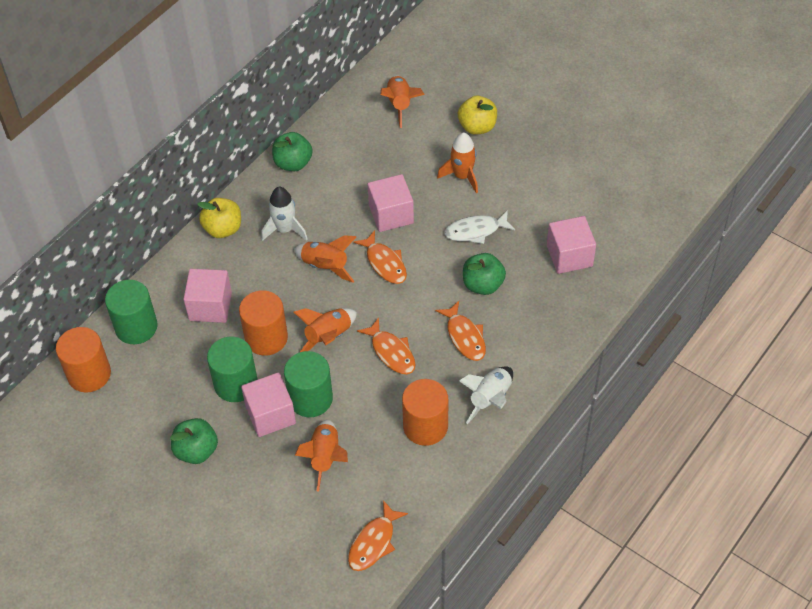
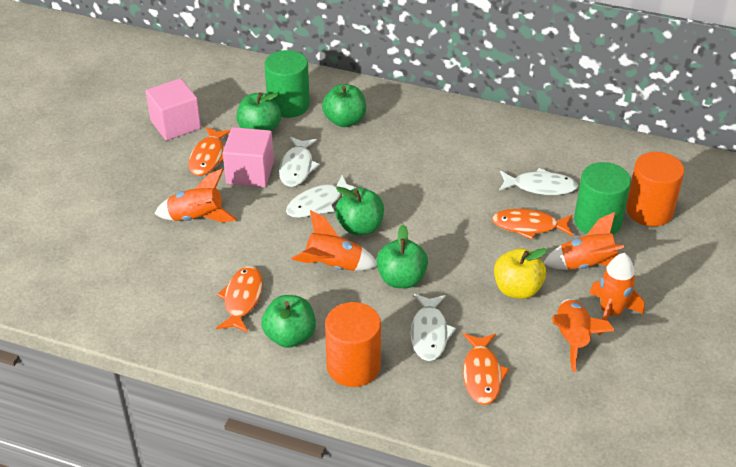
green apple: [170,418,218,464] [272,132,313,171] [463,253,506,295] = 3 -> [237,93,281,131] [261,295,316,348] [322,84,366,127] [335,187,384,235] [376,225,428,288] = 5
green cylinder: [105,280,158,344] [207,337,258,402] [284,351,333,417] = 3 -> [264,50,310,118] [574,162,631,235] = 2
orange cylinder: [56,327,111,392] [239,290,288,356] [402,379,448,446] = 3 -> [325,302,381,387] [626,152,684,226] = 2
pink cube: [183,269,232,323] [241,372,296,437] [368,174,414,232] [547,216,596,274] = 4 -> [146,78,201,141] [223,127,274,187] = 2
white fish: [445,210,515,244] = 1 -> [279,137,320,187] [286,175,356,218] [411,294,456,361] [499,168,578,195] = 4
white rocket: [261,187,308,241] [459,366,513,424] = 2 -> none = 0
yellow apple: [197,198,241,238] [458,96,497,135] = 2 -> [494,248,547,299] = 1

